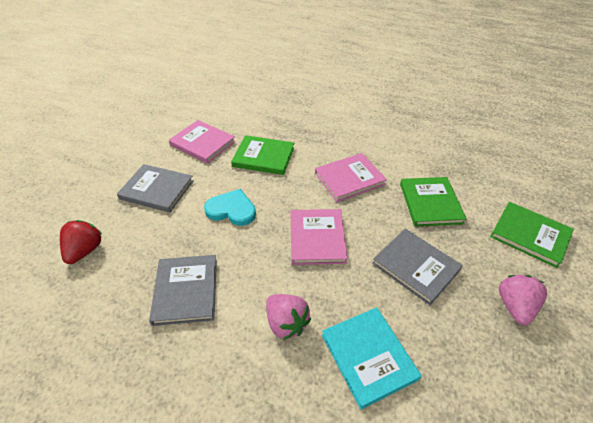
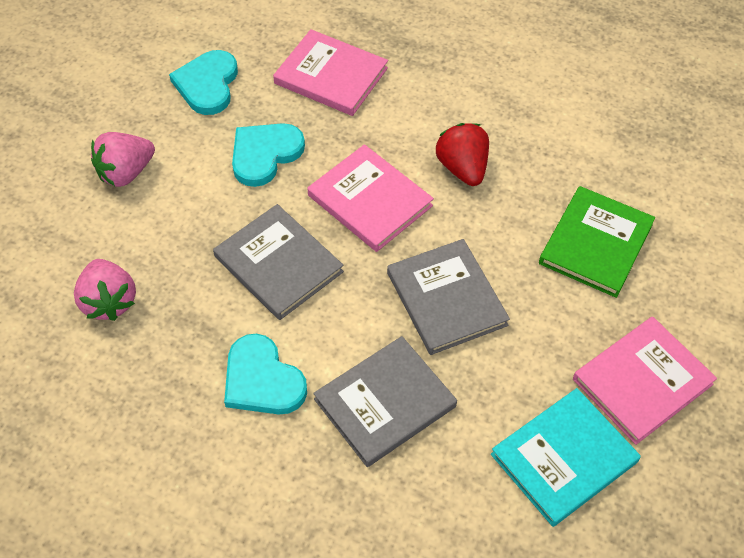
green book: [231,135,294,175] [400,177,467,227] [490,202,574,268] = 3 -> [539,186,655,298] = 1
turquoise heart: [204,189,256,226] = 1 -> [169,50,238,115] [224,334,307,415] [232,123,305,187] = 3

